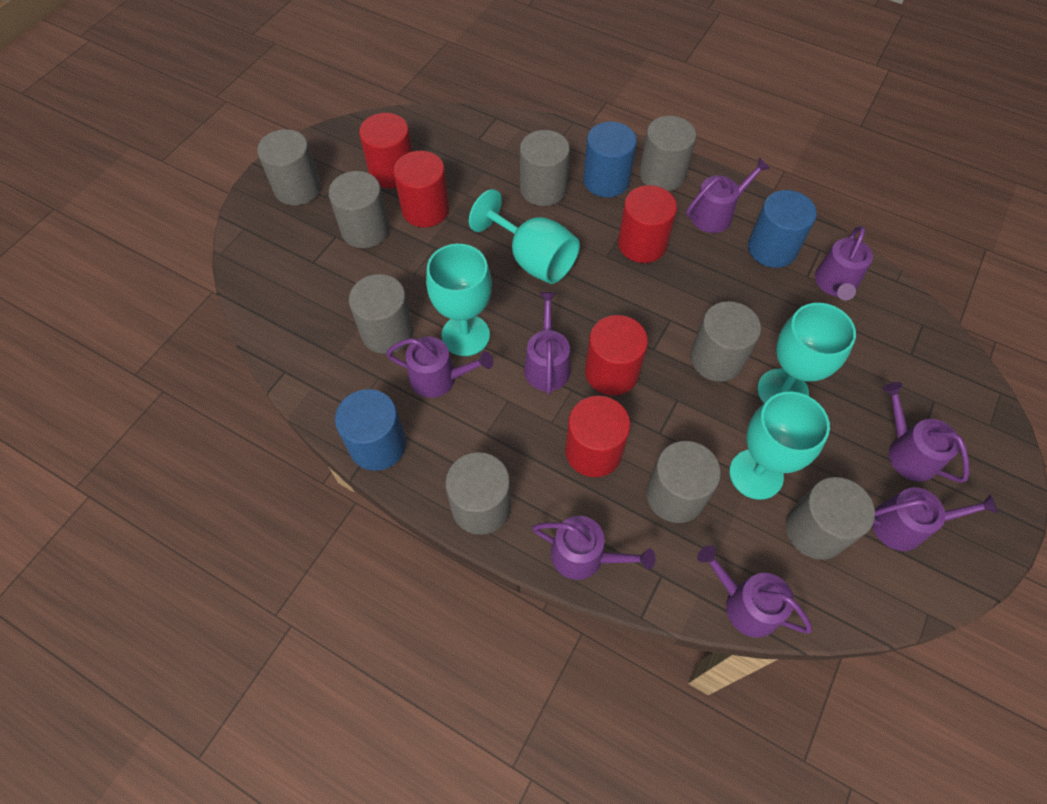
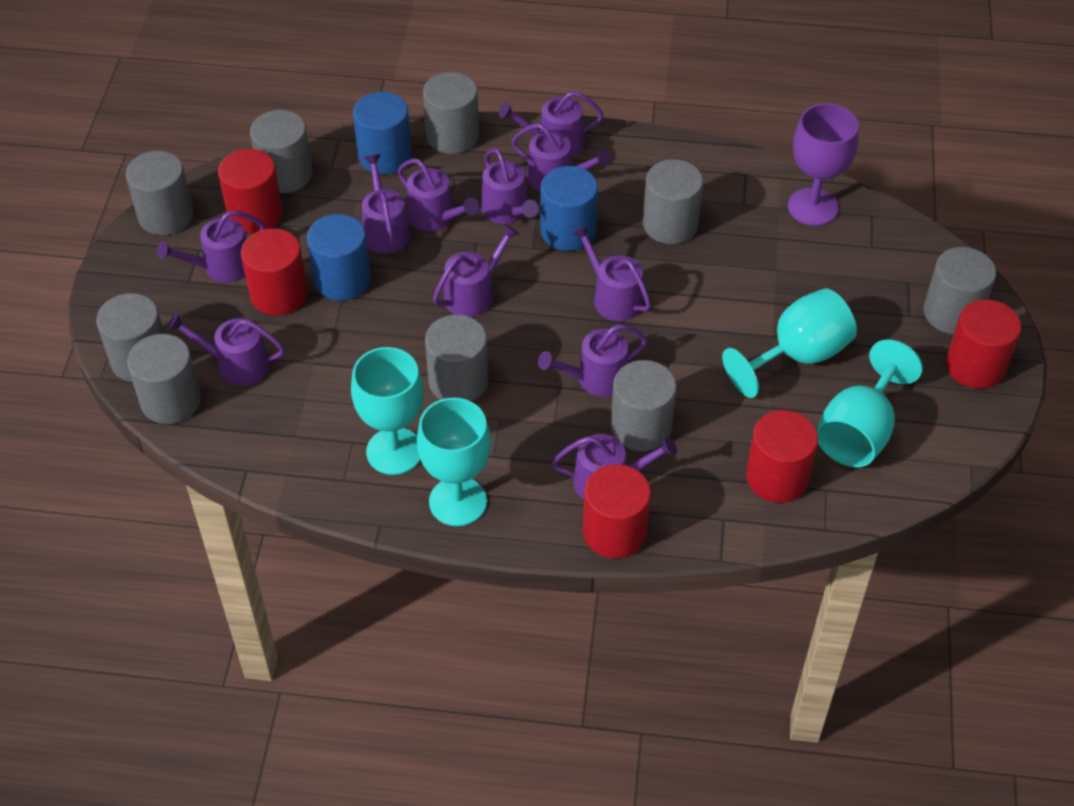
purple goblet: none = 0 -> [788,103,859,226] = 1
purple watering can: [386,337,493,398] [524,292,570,395] [532,516,655,580] [686,158,770,233] [697,545,812,638] [815,226,873,301] [872,487,998,551] [882,382,969,483] = 8 -> [157,211,265,282] [167,313,285,386] [362,154,411,253] [397,158,479,231] [433,224,519,317] [481,148,539,224] [499,91,603,156] [511,123,611,192] [538,324,647,397] [552,434,677,500] [572,225,651,321] = 11

